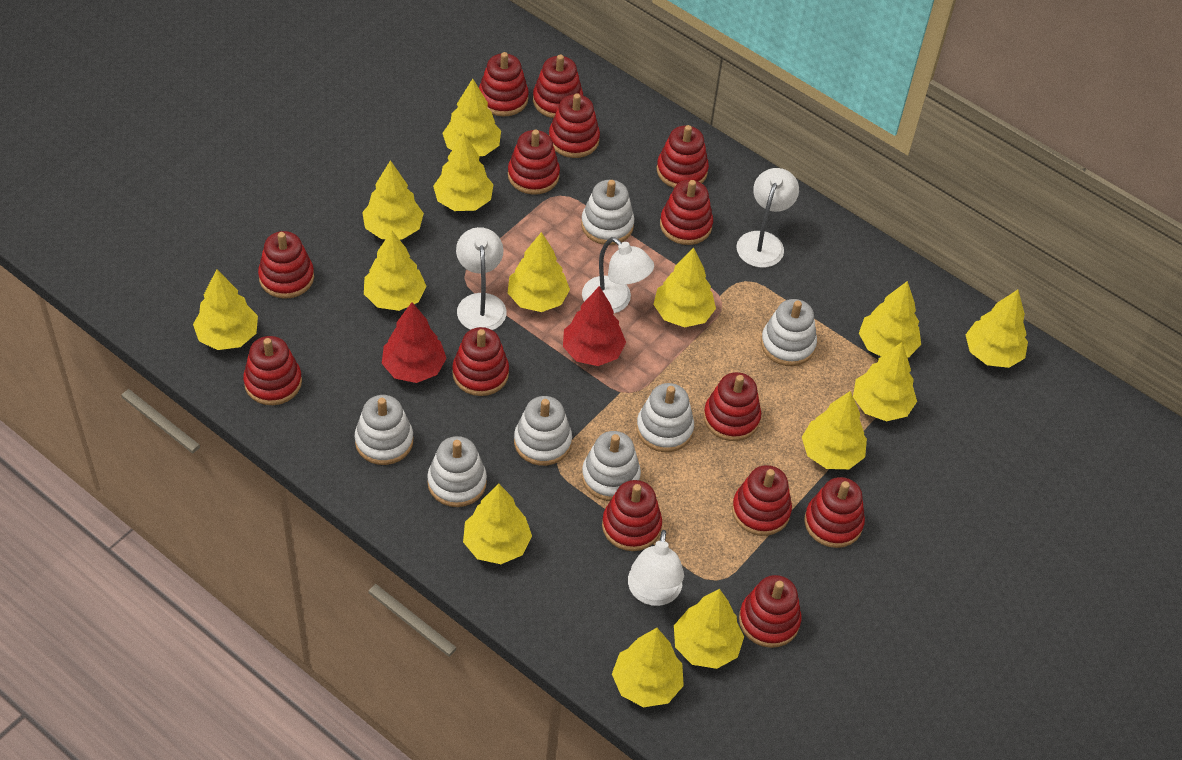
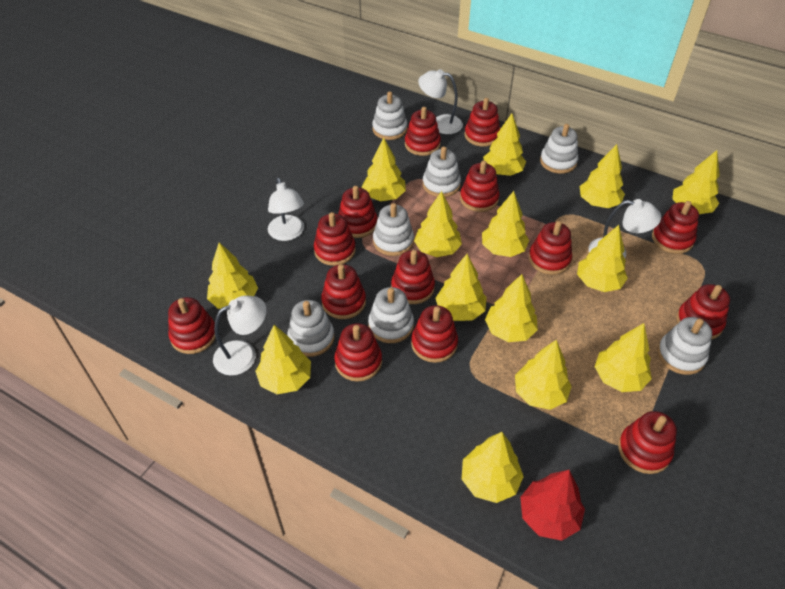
red tree: [382,302,447,383] [563,286,626,366] = 2 -> [520,470,585,541] = 1

